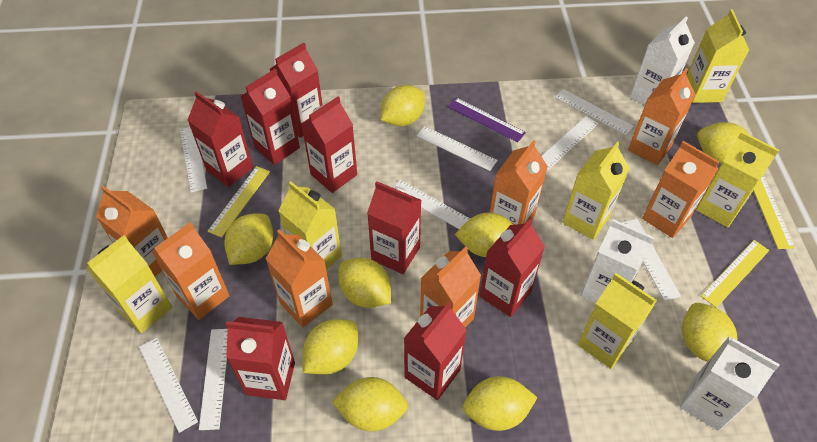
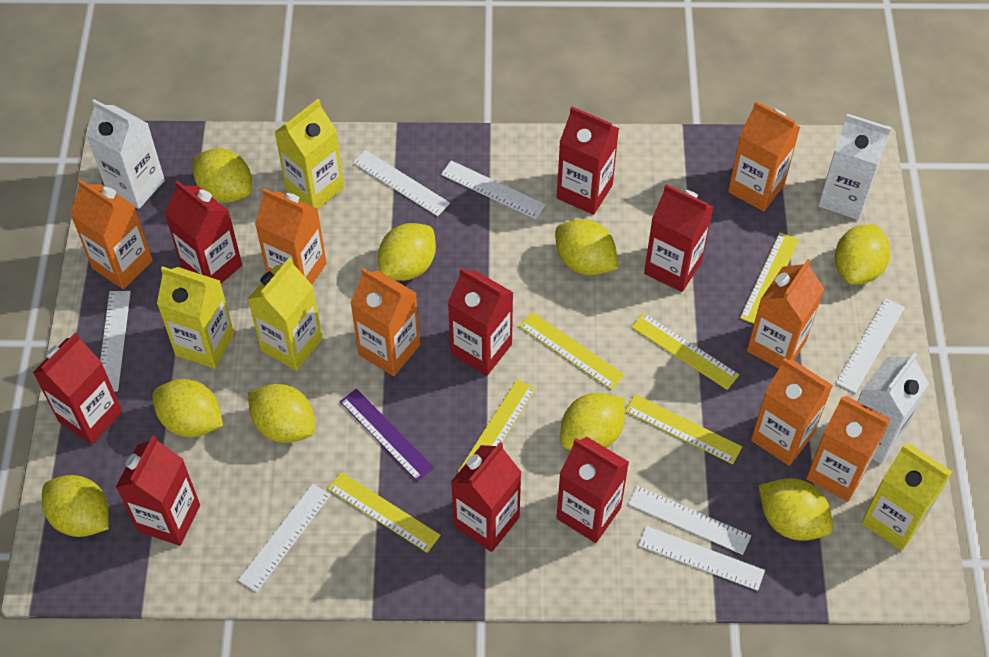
white ruler: [139,337,198,433] [180,127,207,193] [199,329,228,430] [393,180,470,229] [416,126,498,171] [541,116,599,170] [555,89,634,135] [622,219,681,301] = 8 -> [100,291,131,391] [238,484,331,592] [353,150,450,216] [441,160,546,219] [628,486,751,555] [638,526,765,591] [836,298,905,393] = 7
yellow carton: [86,235,172,333] [279,181,342,269] [562,141,630,240] [578,273,657,369] [687,9,749,103] [696,131,779,228] = 6 -> [157,266,234,369] [248,257,322,371] [274,99,344,209] [861,444,952,551] = 4
yellow ruler: [207,166,270,238] [701,240,769,308] [753,175,795,249] = 3 -> [328,472,440,553] [458,380,536,472] [519,312,624,390] [625,394,742,464] [631,313,739,390] [740,232,799,324] = 6

